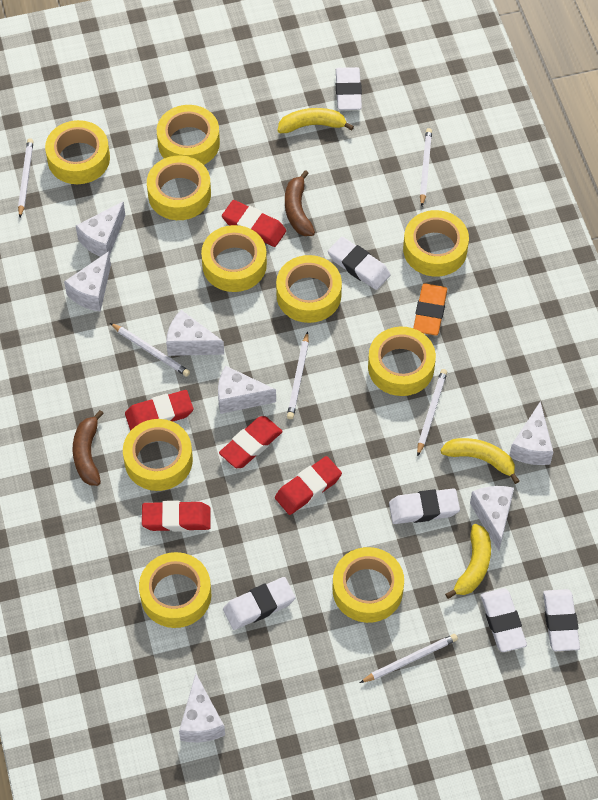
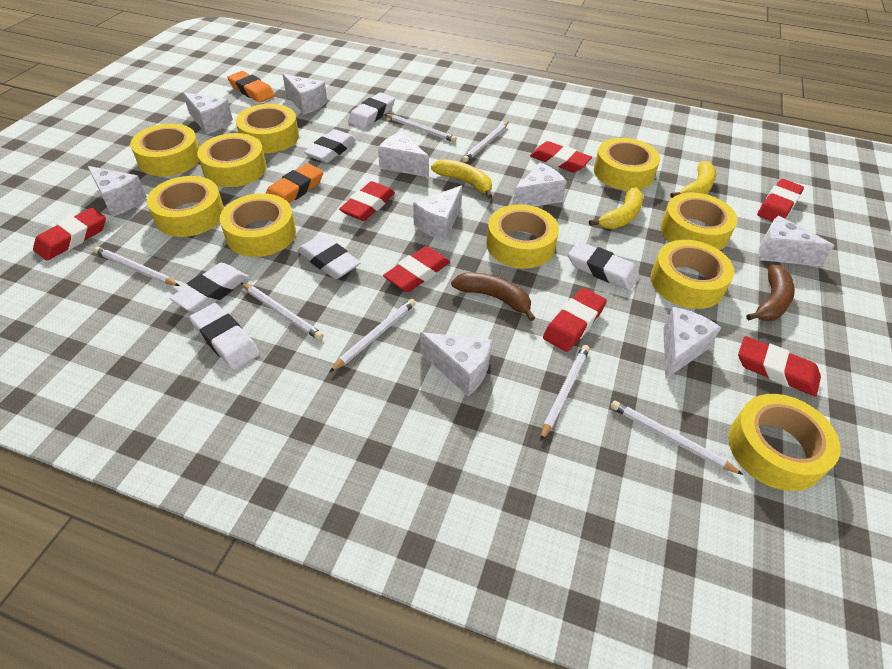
orange eraser: [413,283,447,336] = 1 -> [227,71,275,103] [266,163,323,203] = 2
red eraser: [125,390,193,431] [142,501,211,532] [219,416,283,468] [222,200,286,247] [275,456,342,515] = 5 -> [33,208,106,260] [339,181,395,221] [383,246,450,292] [530,141,592,173] [543,288,607,352] [738,336,821,396] [757,179,804,222] = 7
white cheese: [64,251,111,312] [76,201,126,257] [166,310,224,356] [179,674,225,742] [218,366,276,414] [470,486,514,551] [509,401,553,465] = 7 -> [88,166,147,217] [183,92,233,134] [282,74,327,115] [378,132,429,177] [413,185,462,241] [420,332,492,396] [512,163,567,207] [663,307,721,379] [759,216,835,266] = 9
white pencil: [18,138,34,217] [110,323,190,377] [287,331,309,419] [360,634,458,683] [417,369,447,456] [420,128,432,206] = 6 -> [94,246,180,286] [241,283,324,340] [330,299,416,372] [384,114,457,142] [462,122,509,162] [540,345,590,441] [611,400,744,475] = 7

